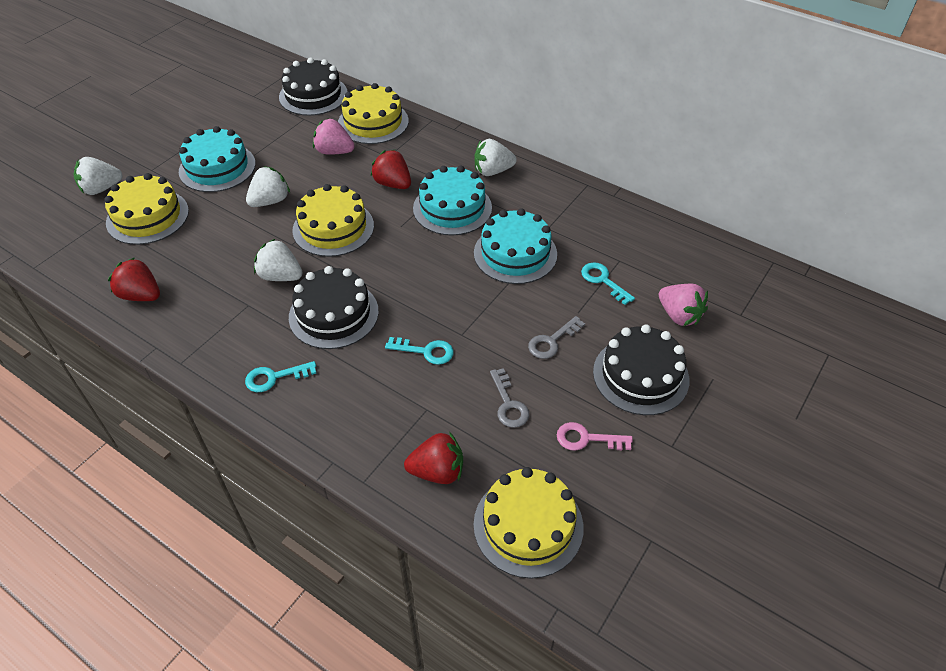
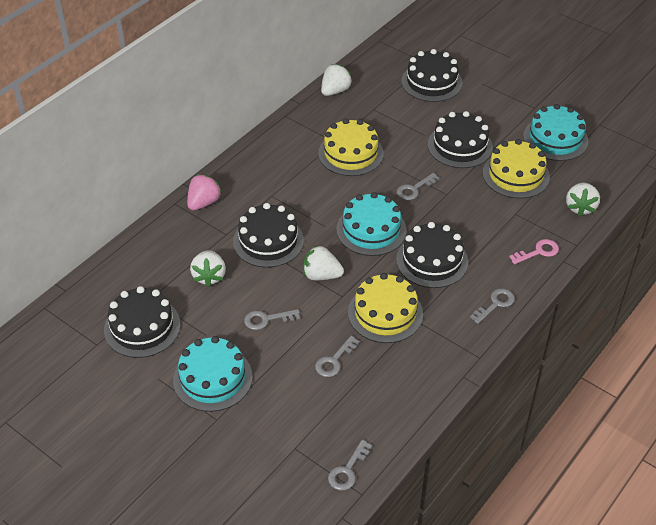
black cake: [279,58,348,116] [289,266,379,349] [593,324,689,415] = 3 -> [104,286,181,358] [233,203,304,268] [396,222,468,288] [401,49,463,102] [428,111,493,168] = 5
grey key: [490,368,529,428] [528,316,585,359] = 2 -> [244,309,300,330] [315,336,360,377] [328,440,372,491] [397,173,440,200] [470,288,515,324] = 5
pink strawberry: [313,118,355,155] [659,284,708,326] = 2 -> [187,174,222,211] = 1
red strawberry: [108,257,160,301] [371,149,411,189] [404,432,463,484] = 3 -> none = 0
turquoise key: [245,361,316,392] [385,337,454,365] [581,262,635,305] = 3 -> none = 0
yellow cake: [104,173,189,245] [292,184,374,257] [338,83,409,144] [474,467,583,579] = 4 -> [318,118,384,176] [348,273,423,343] [483,139,550,199] = 3

